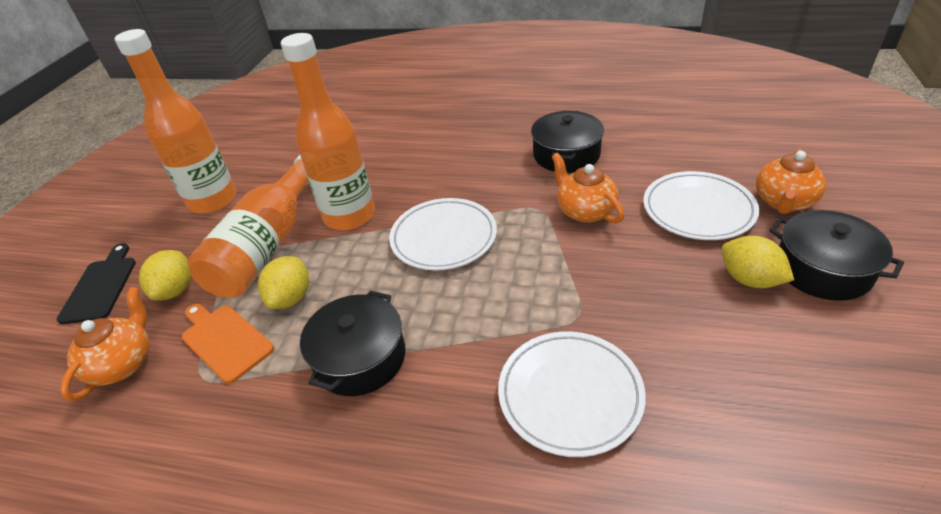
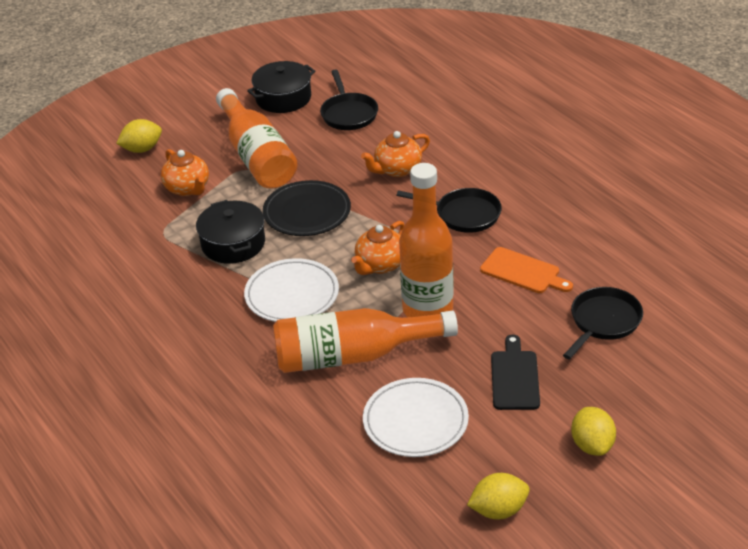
black pan: none = 0 -> [320,69,378,130] [396,188,502,233] [563,287,643,359] = 3
black plate: none = 0 -> [263,180,351,236] = 1
black pot: [300,290,406,396] [531,111,604,173] [769,210,904,301] = 3 -> [196,200,265,264] [247,61,315,113] = 2
white plate: [389,198,497,271] [498,331,646,457] [643,171,759,240] = 3 -> [244,258,339,322] [363,378,469,457] = 2

